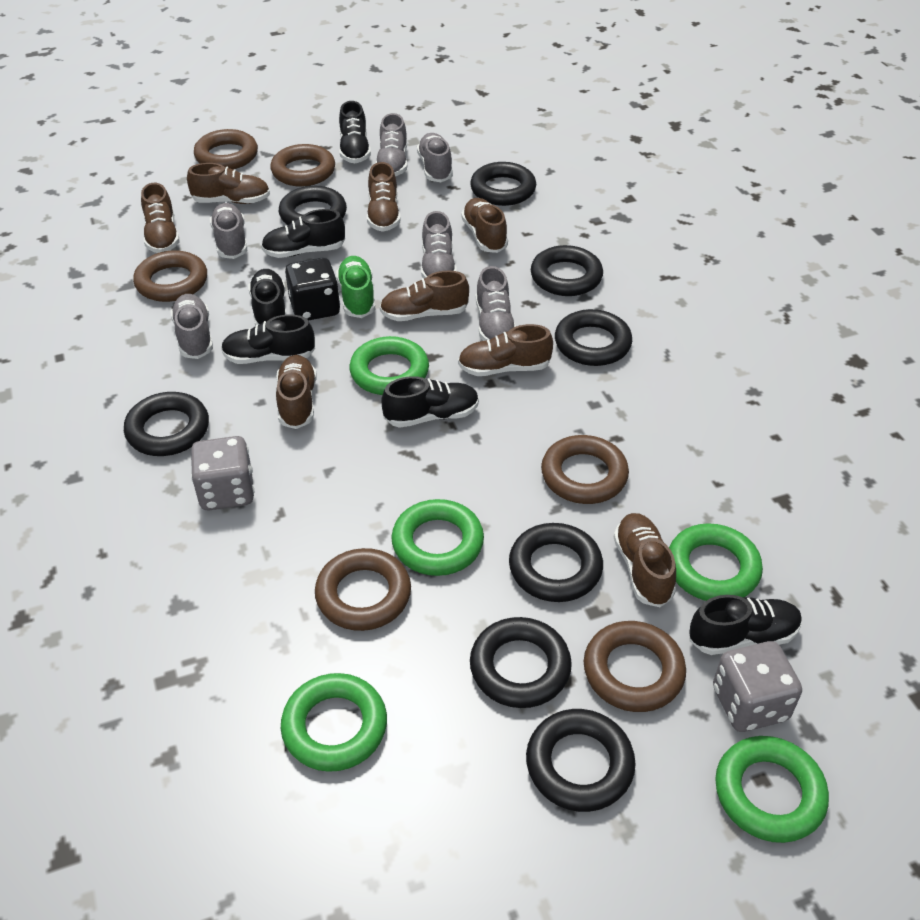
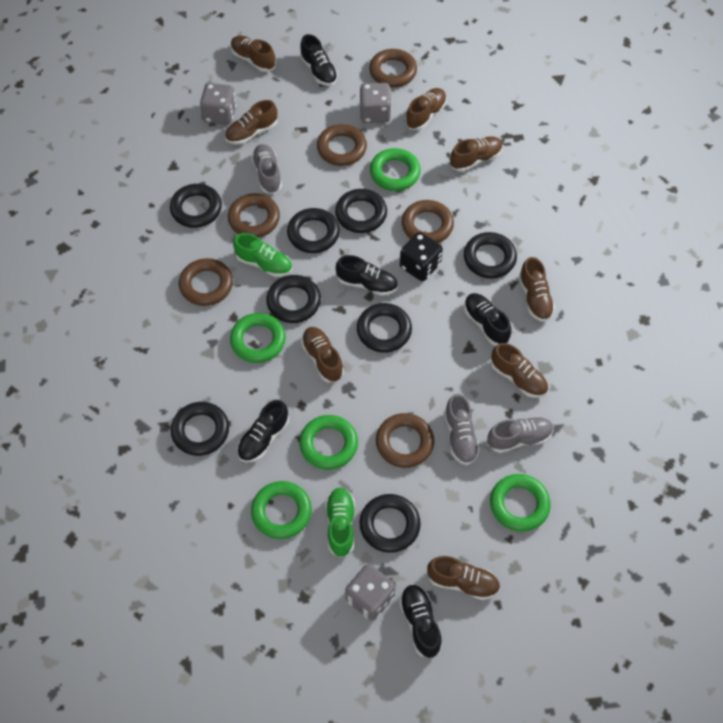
black shoe: [221,315,315,364] [248,269,287,326] [261,209,345,258] [339,101,371,163] [382,376,479,428] [689,595,802,655] = 6 -> [237,400,289,462] [300,34,338,86] [336,255,398,296] [399,584,442,658] [464,293,511,346] = 5
green shoe: [336,256,375,318] = 1 -> [233,233,292,277] [325,487,355,558] = 2
grey dice: [191,436,254,510] [713,641,802,732] = 2 -> [200,83,237,125] [345,564,396,621] [360,83,392,123] = 3
grey shoe: [170,294,213,359] [210,203,248,259] [376,113,407,176] [417,133,453,182] [421,211,456,278] [476,266,516,341] = 6 -> [251,144,282,194] [444,394,480,465] [487,416,554,453] = 3

